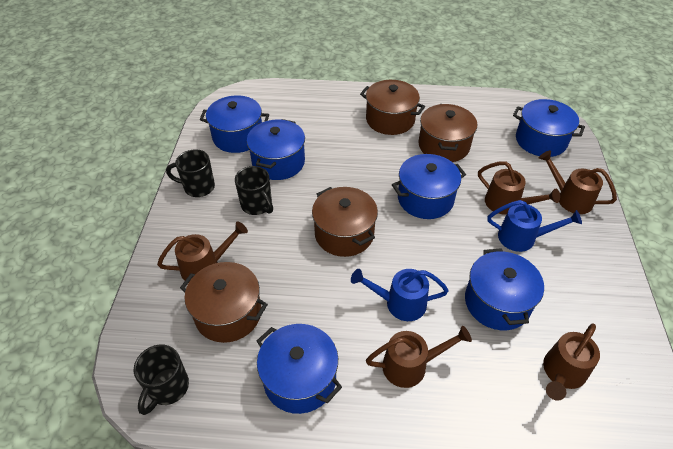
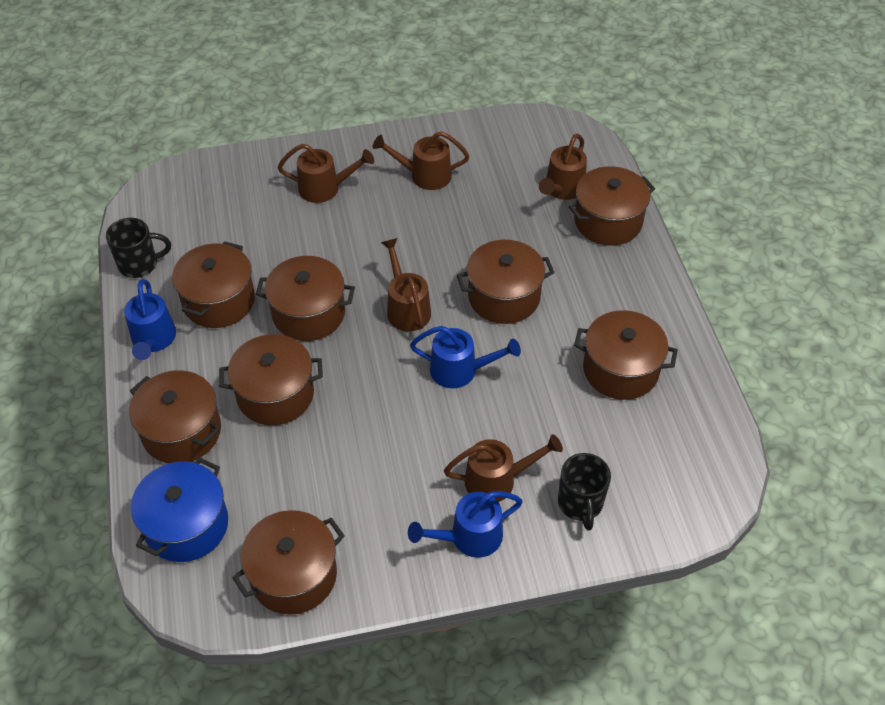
black mug: [134,345,189,415] [166,149,215,197] [235,166,273,215] = 3 -> [106,218,171,278] [558,453,611,531] = 2
blue pot: [200,95,269,153] [247,119,305,180] [257,324,342,414] [392,154,466,219] [465,248,544,330] [513,99,585,157] = 6 -> [131,458,228,562] = 1
blue watering can: [351,269,449,321] [487,200,582,252] = 2 -> [124,279,176,360] [408,491,523,558] [410,326,521,388] = 3
brown pot: [180,262,268,343] [312,187,378,257] [360,80,425,135] [419,104,477,162] = 4 -> [129,370,221,463] [172,241,255,328] [219,334,323,425] [232,510,345,615] [256,256,355,341] [457,240,555,324] [569,166,655,245] [574,310,678,400] = 8

